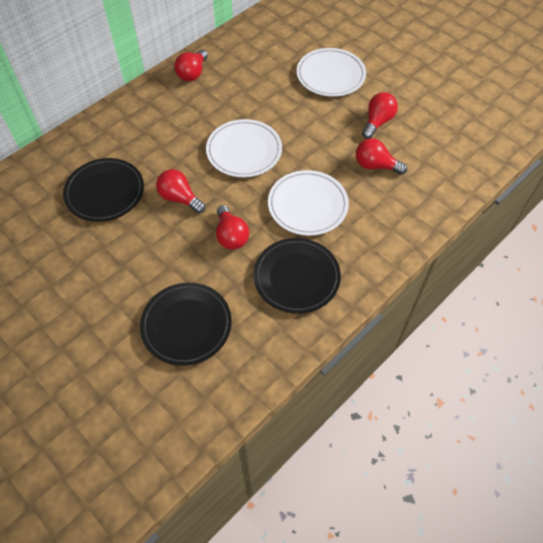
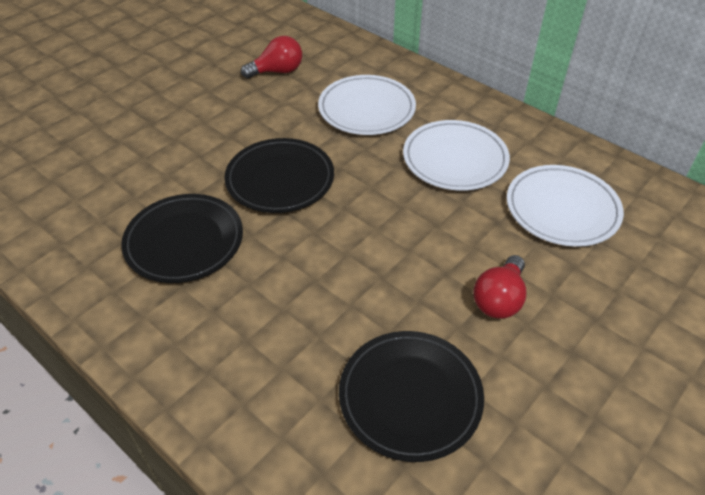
red light bulb: [156,169,205,213] [174,50,208,81] [216,205,249,250] [356,138,407,175] [362,92,398,139] = 5 -> [241,36,302,78] [474,255,526,319] = 2

